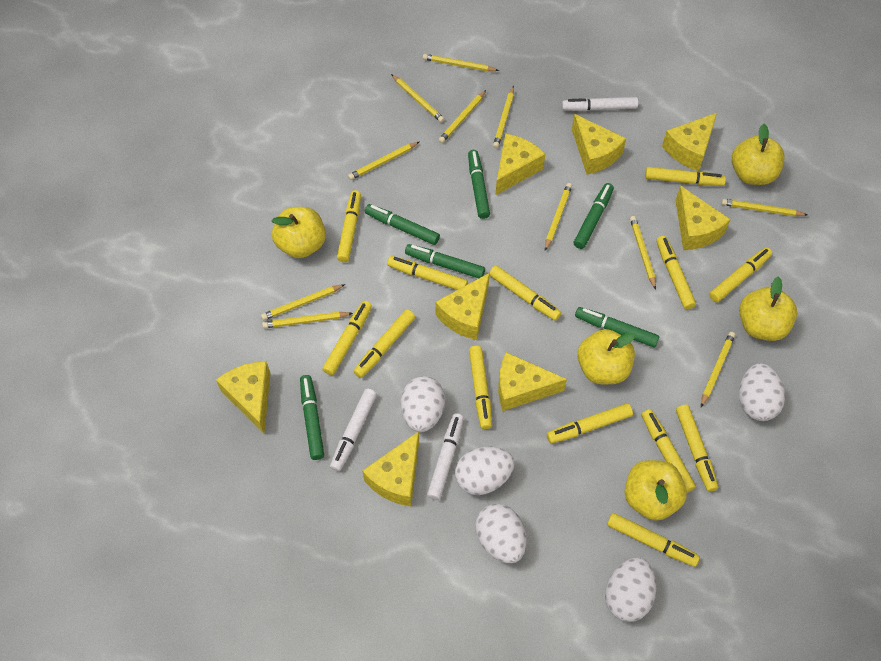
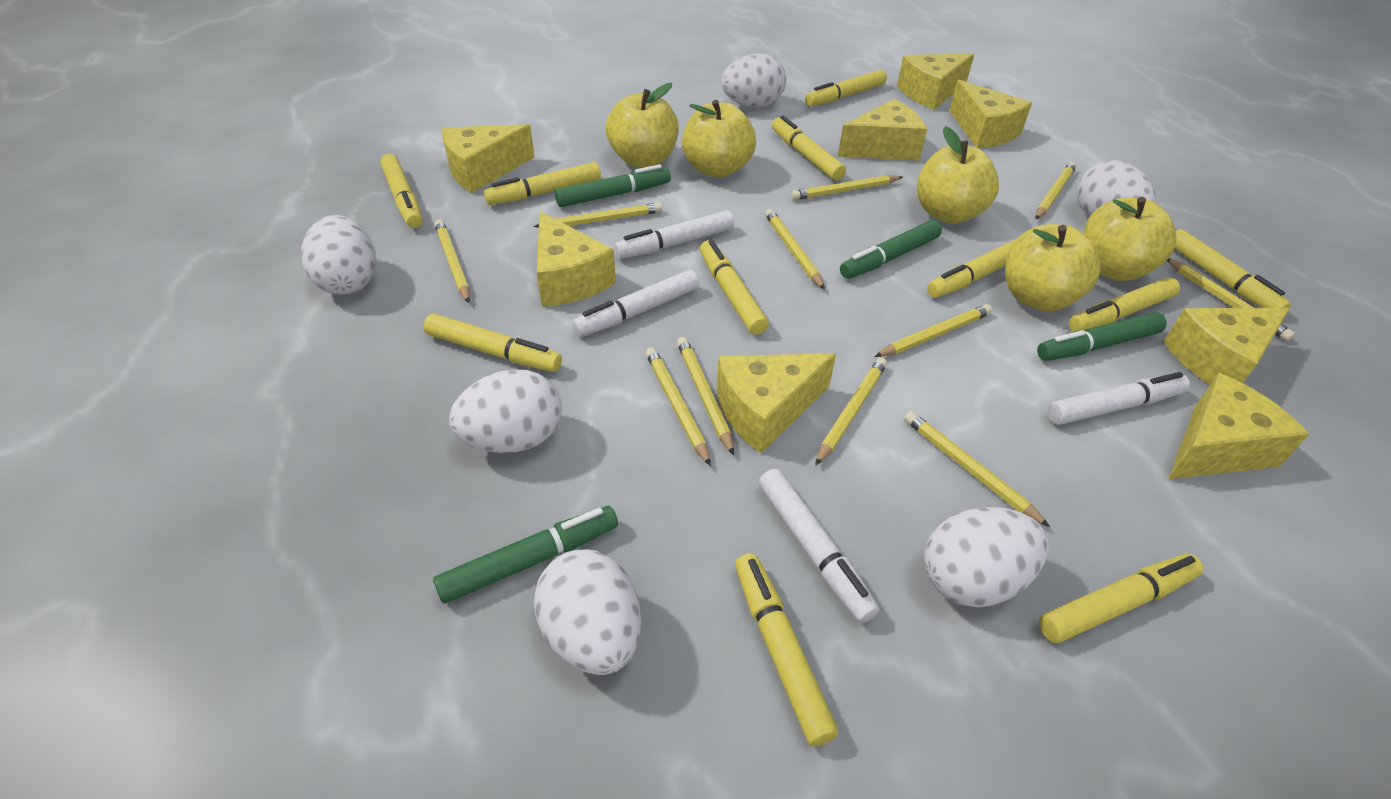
green marker: [300,375,324,460] [365,204,440,245] [405,244,485,278] [468,150,490,219] [574,183,614,249] [575,307,659,347] = 6 -> [433,506,618,603] [555,164,671,207] [840,220,942,279] [1037,312,1167,361] = 4
white egg: [401,376,445,432] [455,447,514,495] [475,503,526,563] [605,557,656,622] [739,363,785,421] = 5 -> [301,215,376,295] [449,369,562,453] [534,549,641,675] [721,54,786,107] [924,507,1049,607] [1077,160,1156,217] = 6
white marker: [330,389,377,471] [427,413,464,500] [562,97,638,111] = 3 -> [572,270,699,337] [614,211,734,259] [759,469,879,623] [1048,372,1190,425] = 4
yellow marker: [322,301,372,375] [337,190,361,262] [354,309,415,378] [387,256,468,290] [469,346,492,429] [489,265,561,321] [547,403,633,443] [607,513,700,567] [641,409,696,493] [645,167,726,186] [656,236,696,310] [676,405,718,492] [709,247,772,302] = 13 -> [380,154,423,228] [424,314,562,372] [484,162,601,205] [700,240,769,335] [735,553,838,747] [772,116,846,181] [805,69,887,107] [927,239,1016,298] [1039,554,1203,643] [1069,277,1180,332] [1174,229,1291,308] = 11

